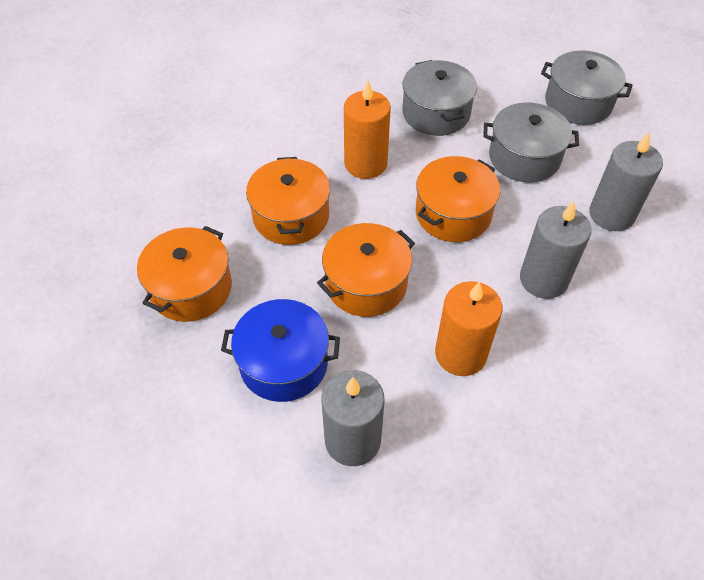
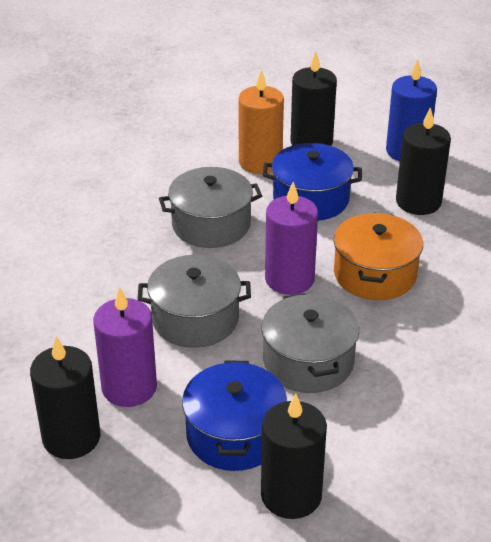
black candle: none = 0 -> [30,336,100,459] [261,393,327,519] [291,51,337,146] [396,107,451,215] = 4
blue candle: none = 0 -> [386,60,437,161] = 1
blue pot: [221,299,340,402] = 1 -> [182,360,287,471] [263,143,362,221] = 2
grey candle: [322,370,385,466] [520,201,591,299] [589,132,663,231] = 3 -> none = 0
orange candle: [344,80,391,179] [435,281,502,376] = 2 -> [238,69,284,174] = 1
orange pot: [137,226,232,322] [246,157,330,245] [317,223,415,317] [416,156,500,242] = 4 -> [334,213,423,300] = 1
purple candle: none = 0 -> [93,287,157,407] [265,182,318,295] = 2

